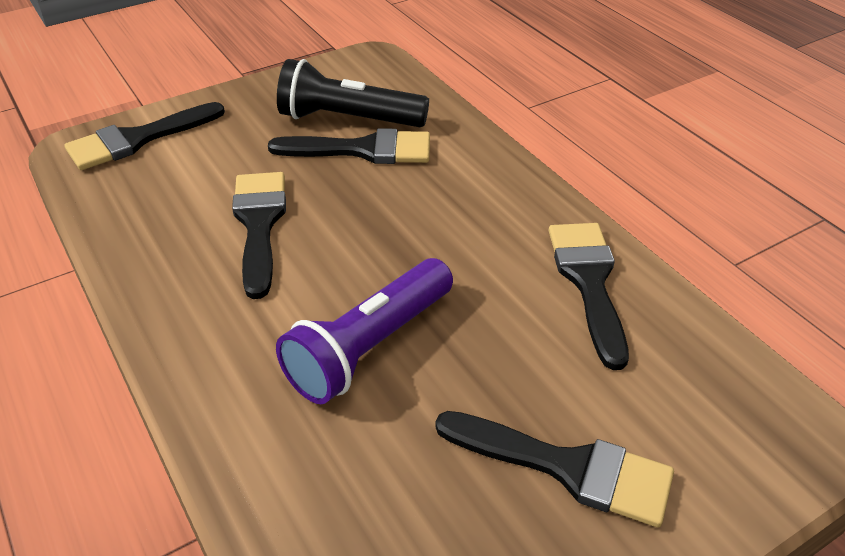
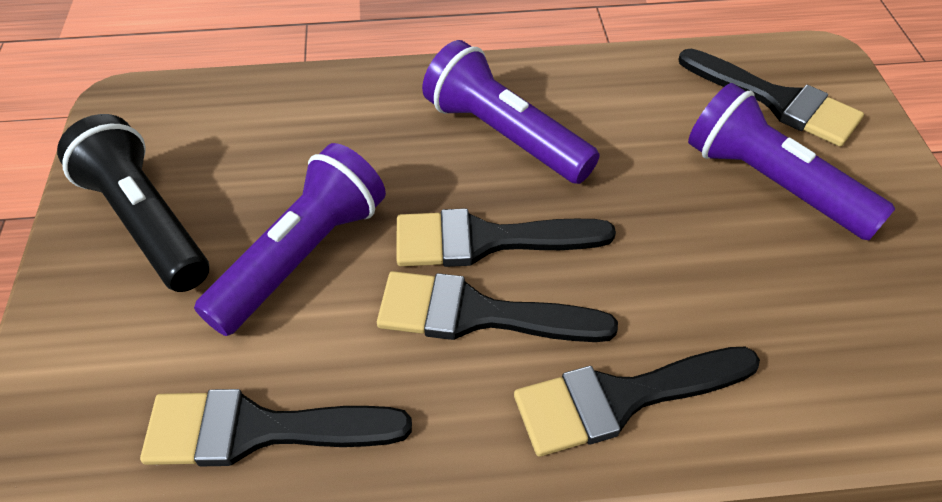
purple flashlight: [276,258,453,404] = 1 -> [194,143,386,336] [422,40,599,184] [688,83,895,240] = 3

